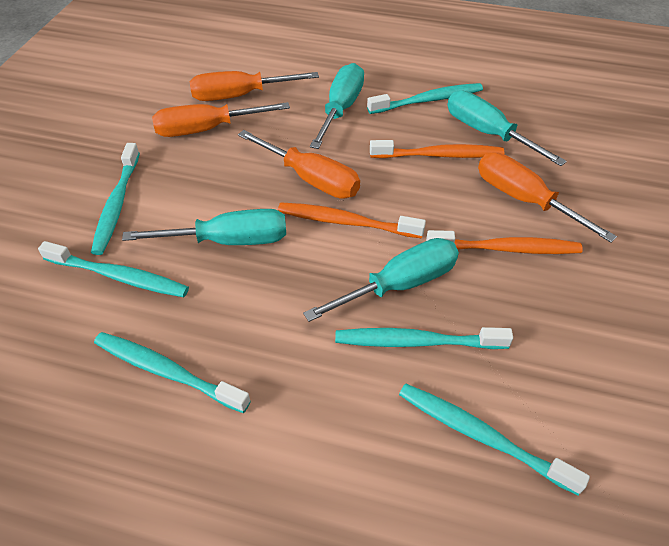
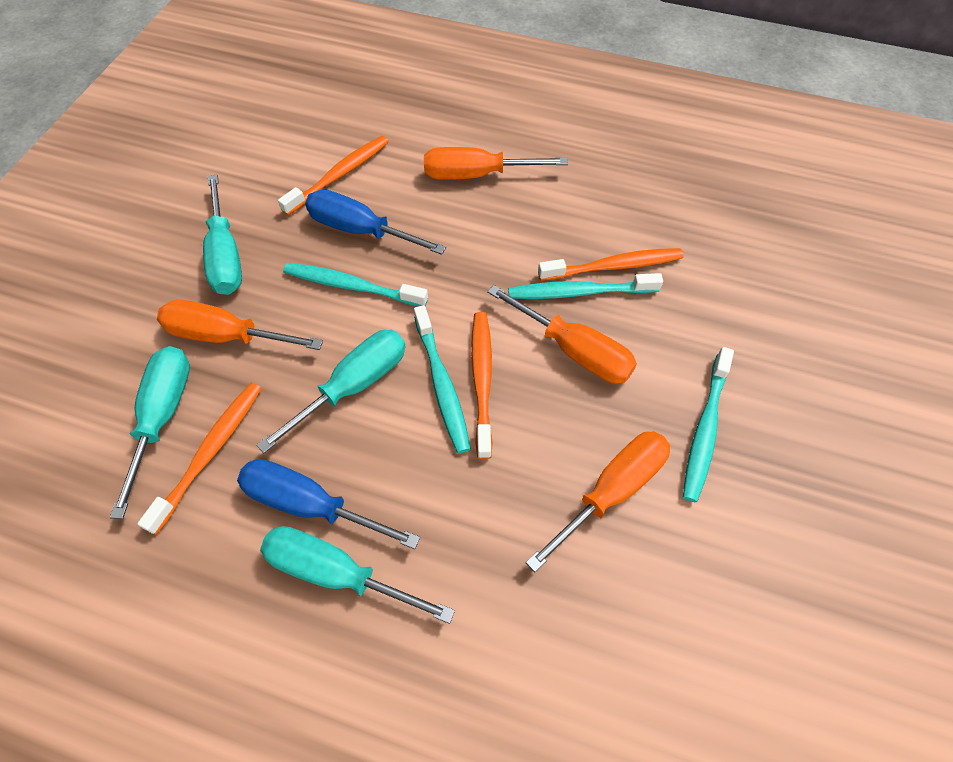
blue screwdriver: none = 0 -> [237,459,420,549] [305,190,446,255] = 2
orange toothbrush: [278,203,426,238] [370,140,504,158] [426,230,583,254] = 3 -> [137,383,262,534] [278,136,389,215] [471,312,493,459] [538,248,684,281] = 4
turquoise toothbrush: [38,241,189,297] [91,143,140,255] [94,332,251,413] [335,327,513,349] [367,83,483,114] [399,383,590,495] = 6 -> [283,263,428,306] [414,305,471,454] [508,273,663,299] [683,347,734,502] = 4

